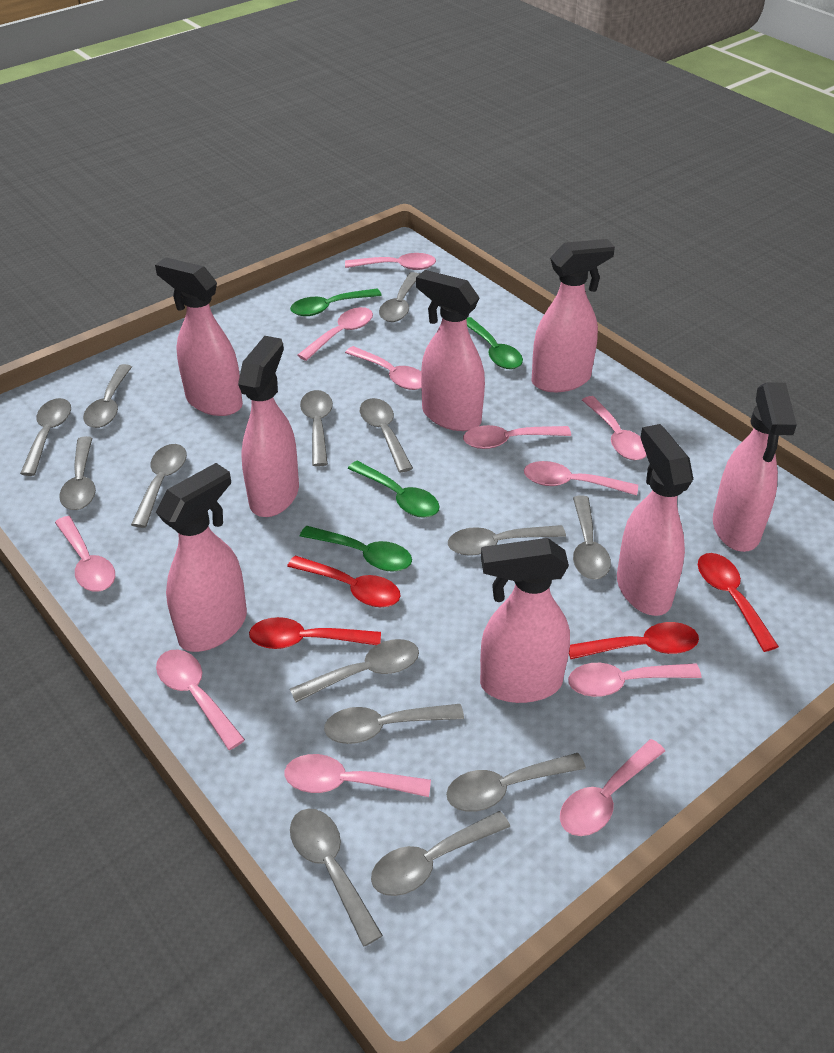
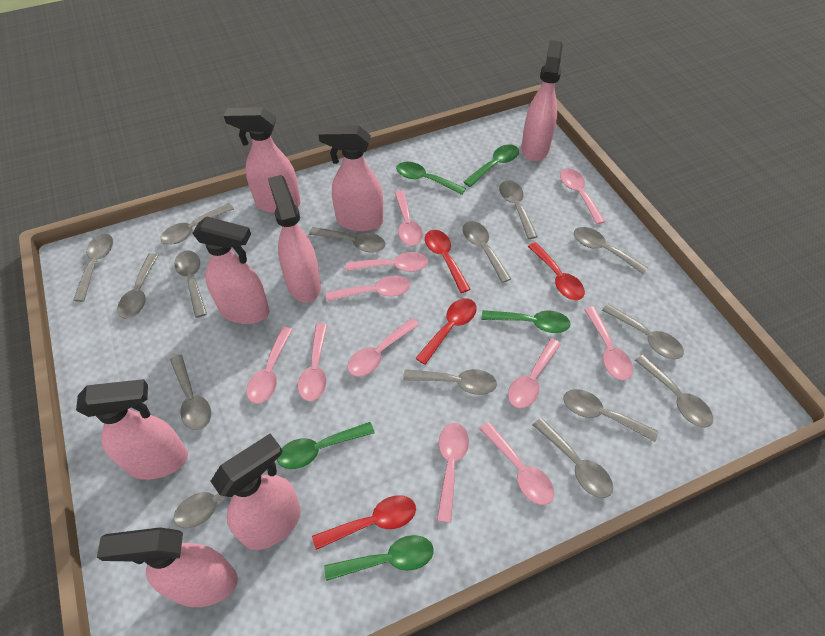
green spoon: [290,288,382,316] [300,526,412,572] [348,461,440,518] [467,317,523,369] = 4 -> [277,422,375,469] [324,535,434,581] [396,162,466,195] [464,144,519,187] [482,310,571,333] = 5
grey spoon: [20,398,71,476] [59,436,96,510] [83,364,132,428] [131,444,187,528] [290,639,419,702] [290,809,383,947] [300,390,333,467] [324,704,464,744] [360,398,413,473] [371,811,510,896] [379,272,419,322] [446,753,586,812] [448,525,566,556] [573,496,611,579] = 14 -> [73,234,113,302] [117,253,159,319] [160,203,234,245] [170,354,211,430] [174,250,207,318] [174,470,268,528] [309,227,386,253] [403,369,497,395] [462,221,511,283] [499,180,538,239] [533,418,613,498] [563,389,659,442] [574,227,648,274] [602,304,684,359] [635,355,713,427] = 15

